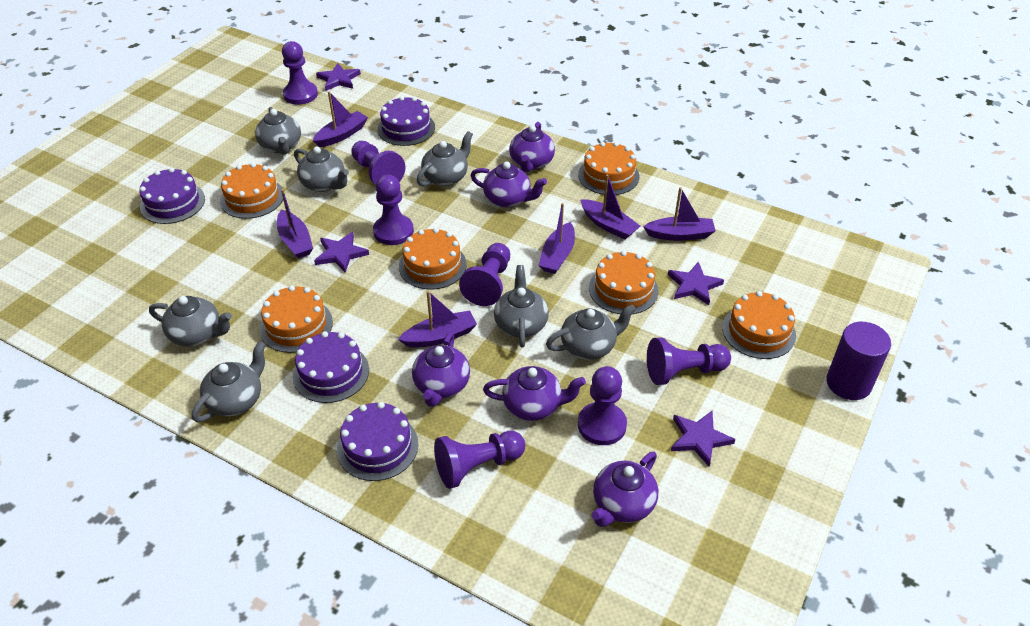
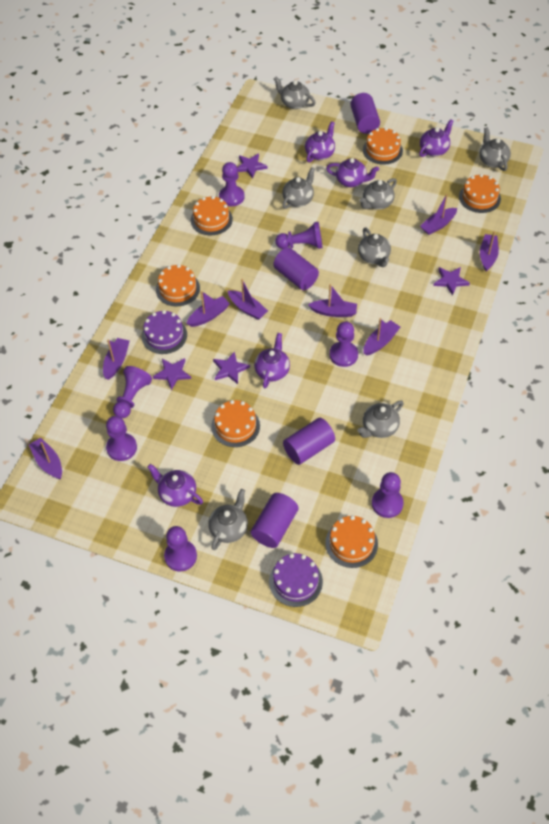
purple boat: [277,189,313,258] [313,91,368,147] [398,291,477,347] [538,203,575,274] [580,175,640,239] [643,187,716,241] = 6 -> [29,438,62,479] [103,338,130,380] [186,291,230,327] [228,279,268,320] [308,284,357,317] [364,318,400,356] [420,194,457,235] [480,231,499,271] = 8
purple cake: [139,168,205,224] [293,331,369,403] [337,402,418,481] [377,96,435,146] = 4 -> [142,310,187,354] [269,553,323,607] = 2
purple cylinder: [826,322,891,400] = 1 -> [251,493,298,548] [273,247,319,290] [283,418,335,465] [350,93,380,134] = 4

